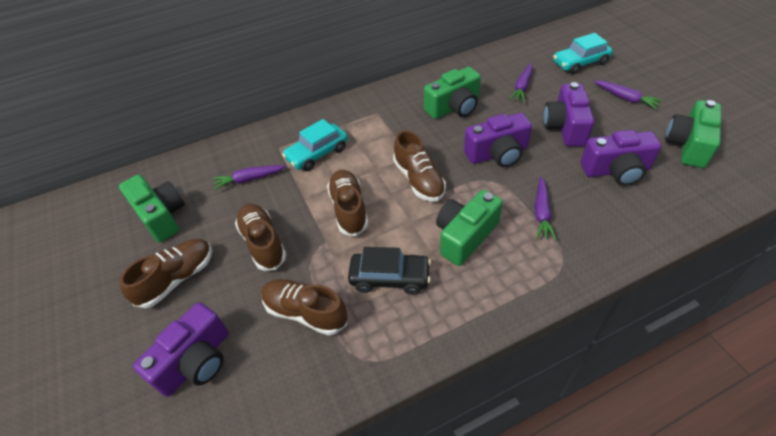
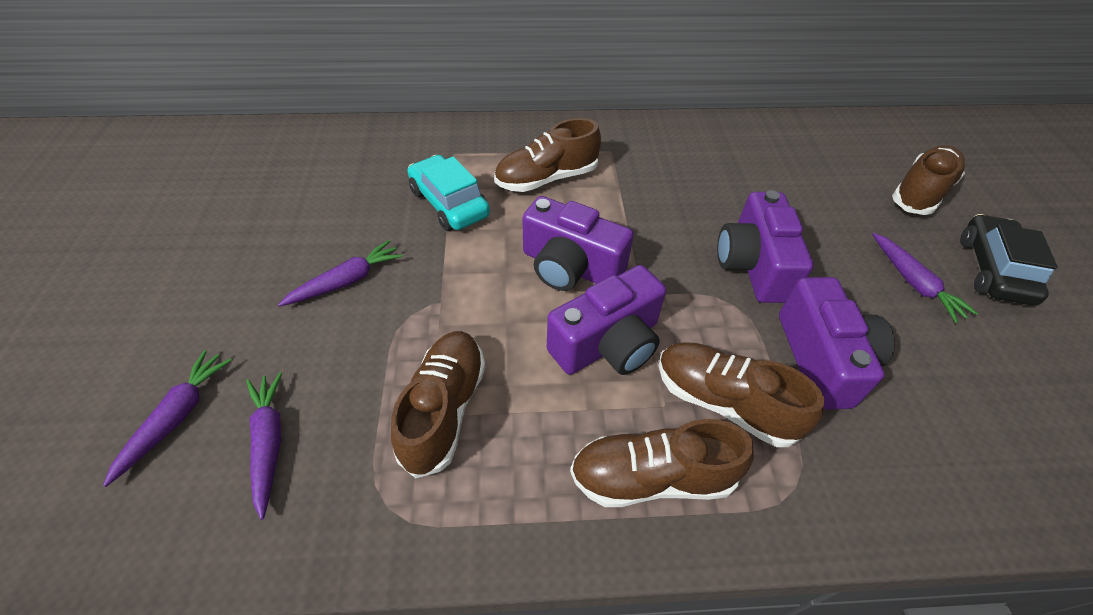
green camera: [119,175,185,242] [424,67,481,119] [436,190,503,266] [665,100,721,168] = 4 -> none = 0
turquoise car: [282,119,348,171] [553,33,613,74] = 2 -> [407,155,490,231] = 1

